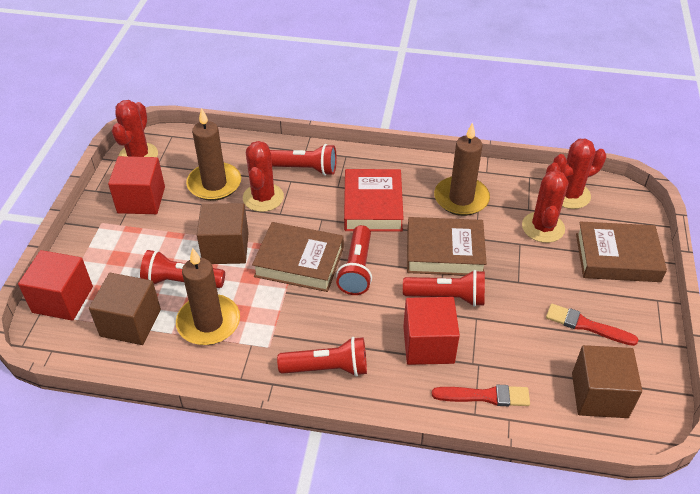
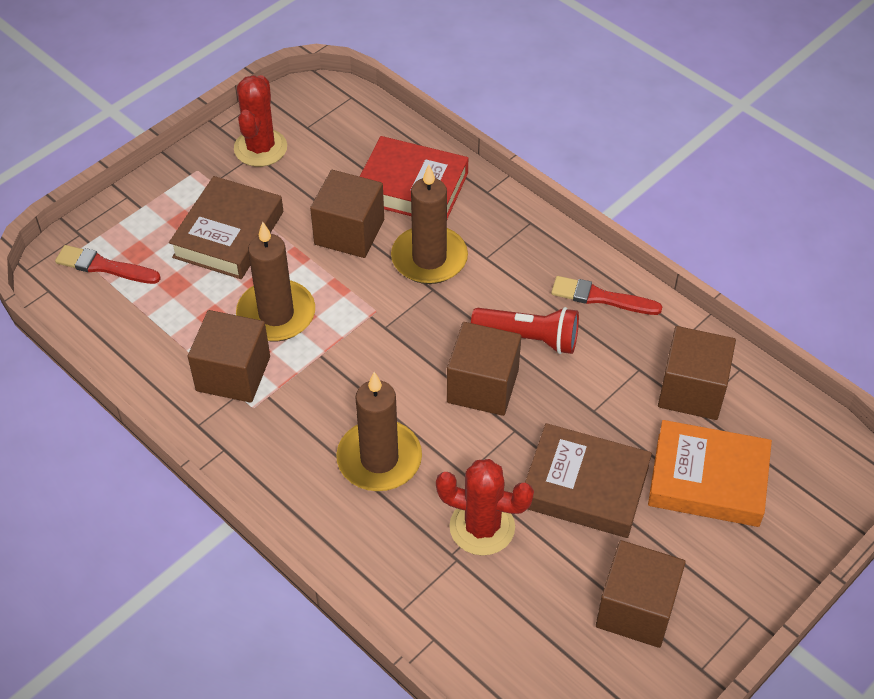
brown book: [252,222,344,292] [407,217,487,276] [576,221,667,282] = 3 -> [169,176,283,279] [525,423,652,538] = 2
brown cube: [89,273,161,345] [197,203,249,264] [572,345,642,418] = 3 -> [188,310,270,403] [310,170,384,258] [447,322,521,416] [596,540,686,648] [658,326,736,420] = 5
orange book: none = 0 -> [648,420,772,527] = 1
red cactus: [112,100,158,157] [243,141,284,212] [522,163,568,243] [553,139,606,209] = 4 -> [234,75,287,167] [436,459,534,556] = 2
red cube: [18,250,93,321] [108,156,165,214] [403,297,460,365] = 3 -> none = 0
red flashlight: [140,250,225,288] [270,144,337,176] [277,337,367,376] [336,225,372,295] [403,270,485,307] = 5 -> [471,307,579,354] = 1

